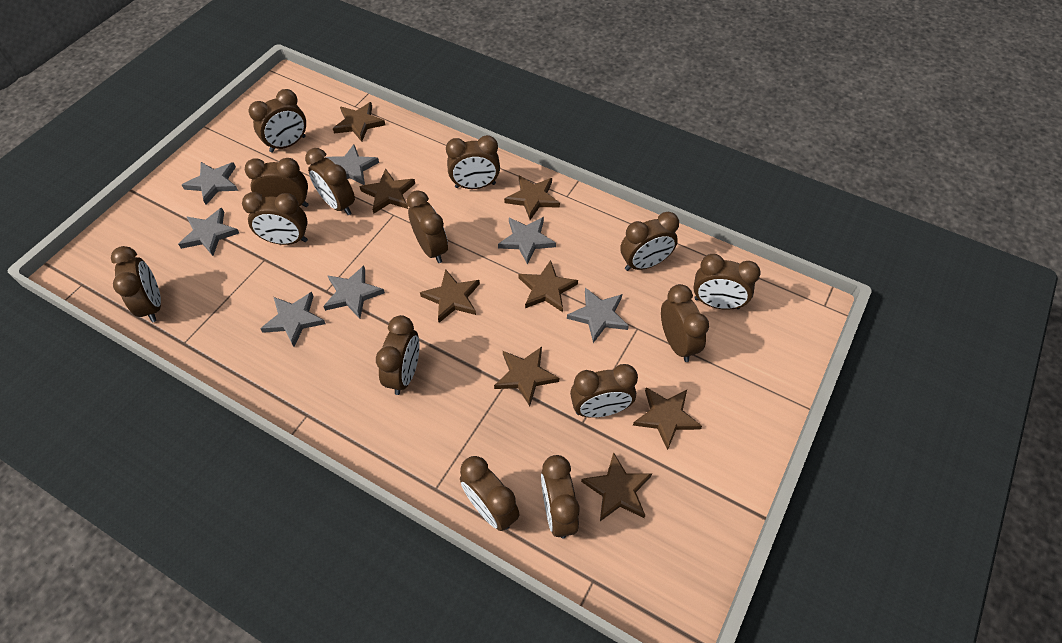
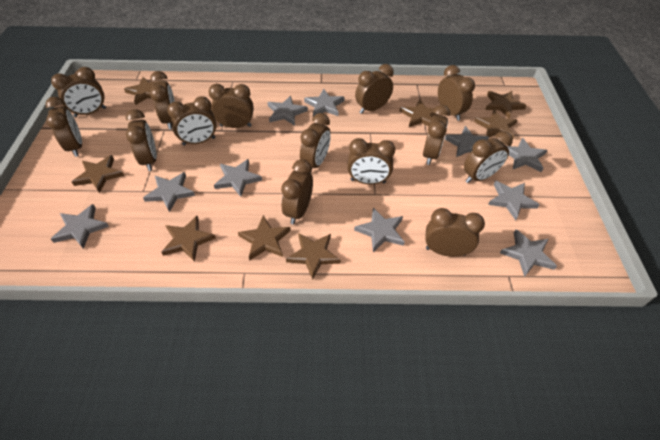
grey star: [178,208,239,256] [182,162,238,205] [260,292,325,347] [323,266,385,319] [325,144,379,185] [498,217,556,265] [567,288,629,343] = 7 -> [51,204,109,249] [143,172,195,212] [214,159,262,197] [268,96,308,126] [304,89,345,117] [354,208,405,252] [445,126,489,157] [488,181,540,220] [500,229,557,277] [507,138,547,172] = 10

